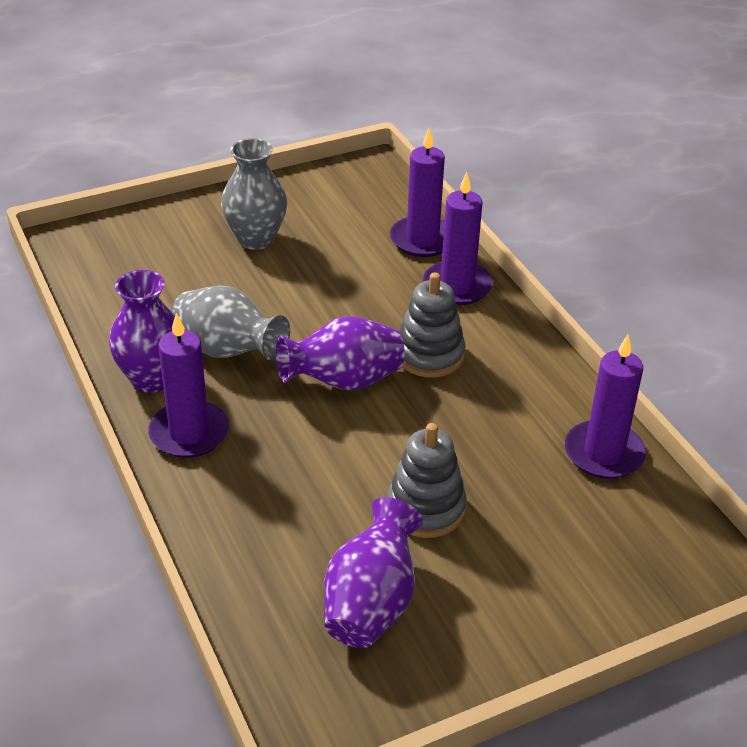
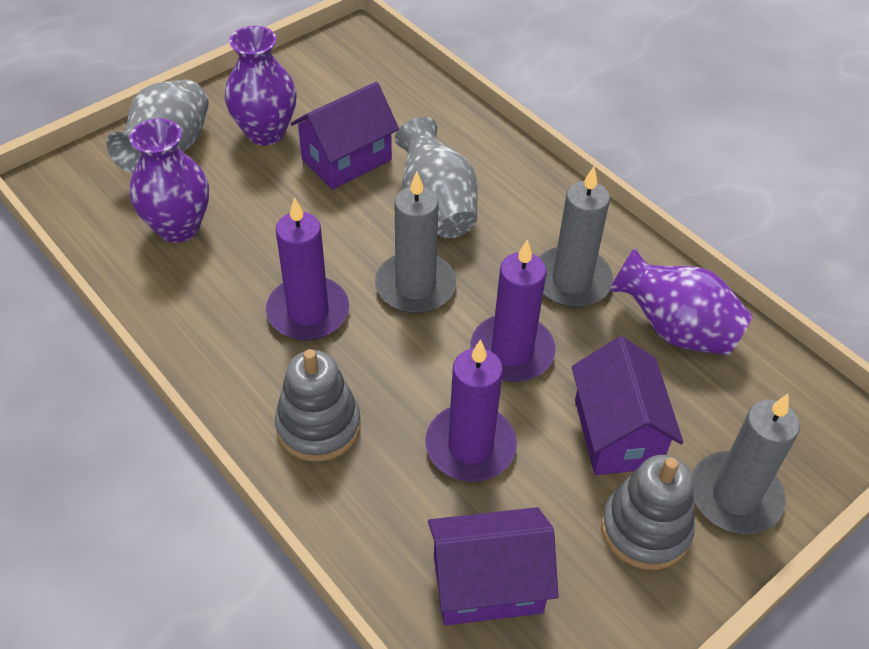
grey candle: none = 0 -> [375,172,456,313] [539,167,613,307] [692,394,800,534] = 3
purple candle: [148,313,229,458] [390,128,445,257] [423,172,493,305] [565,335,646,479] = 4 -> [266,198,349,340] [425,339,517,482] [470,240,555,382] = 3
purple house: none = 0 -> [290,82,399,190] [428,507,558,625] [572,336,683,475] = 3

